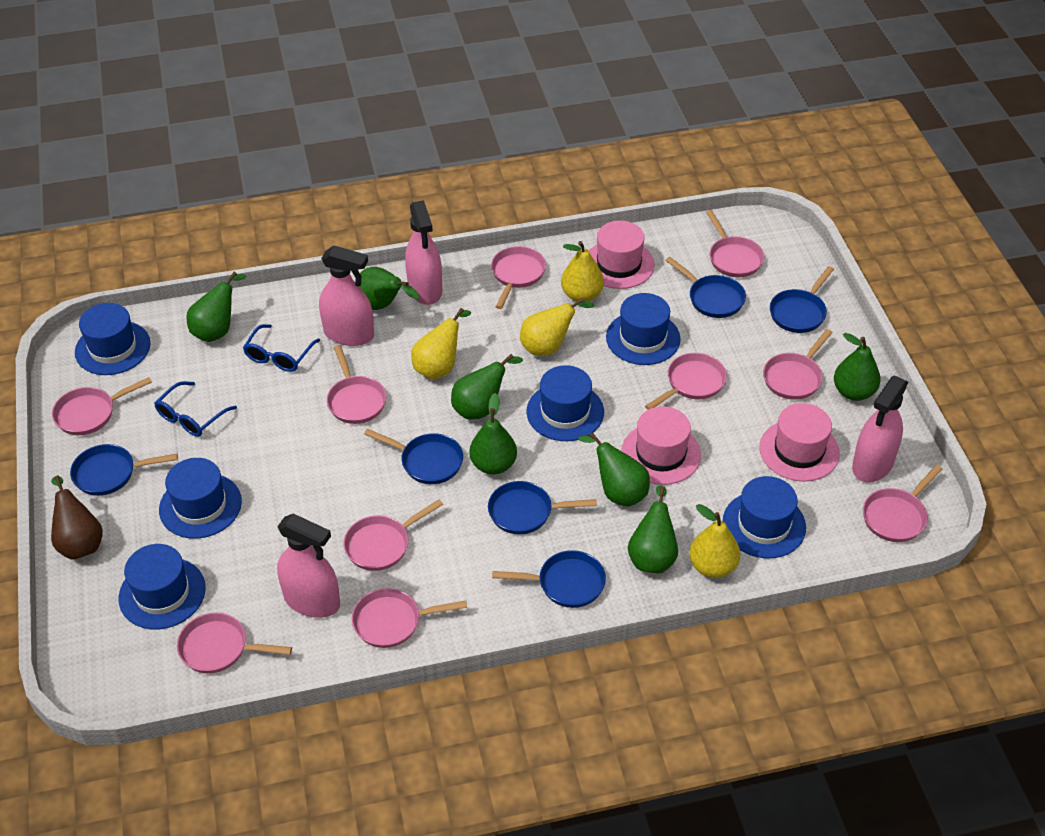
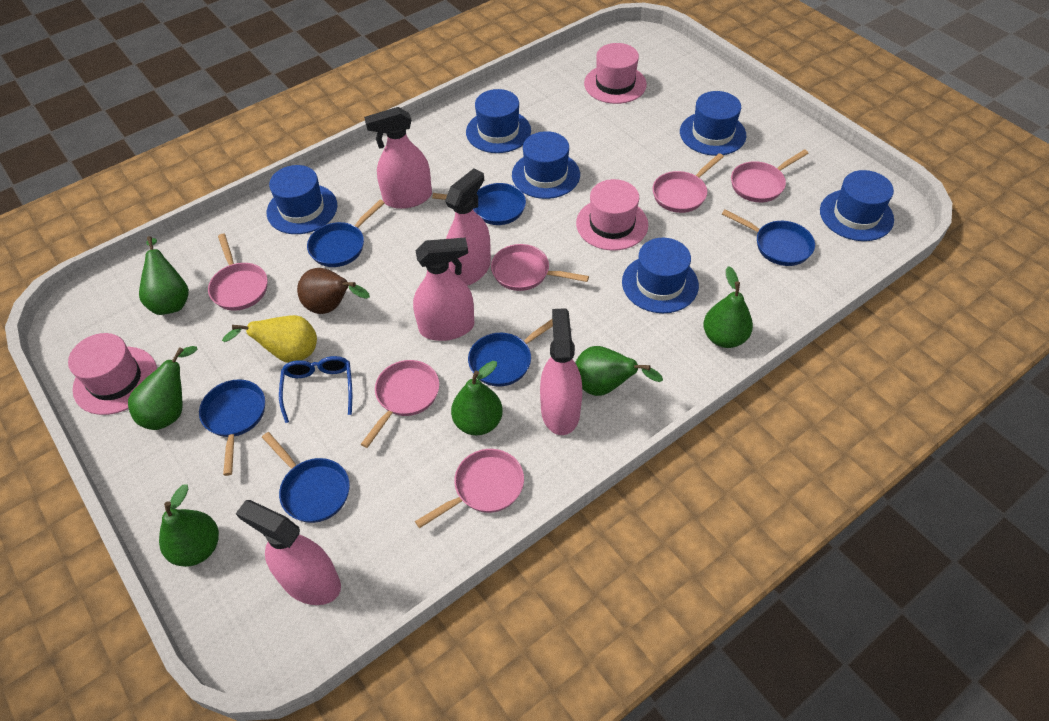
blue glasses: [154,381,237,437] [243,324,320,372] = 2 -> [279,356,352,423] = 1
green pear: [186,272,246,342] [355,267,419,310] [451,354,523,420] [469,393,517,474] [578,433,650,507] [628,485,678,574] [834,333,881,401] = 7 -> [128,346,197,430] [139,236,189,315] [159,484,219,567] [451,361,503,435] [575,346,663,396] [703,266,753,348] = 6
pink pan: [52,377,152,435] [177,613,292,674] [327,345,386,424] [343,499,443,571] [352,588,467,648] [491,246,546,309] [645,353,727,410] [706,210,764,277] [763,329,833,400] [863,465,942,542] = 10 -> [208,234,268,310] [361,360,439,448] [415,449,524,528] [491,244,589,291] [652,153,724,213] [731,149,809,202] = 6
pink spray bottle: [277,514,340,618] [319,246,374,346] [405,200,442,305] [852,376,908,482] = 4 -> [236,500,341,605] [364,107,432,209] [413,238,474,341] [445,168,491,286] [540,308,582,435] = 5
yellow pear: [411,308,471,379] [520,298,594,356] [561,241,604,302] [689,504,740,578] = 4 -> [222,315,317,363] = 1

